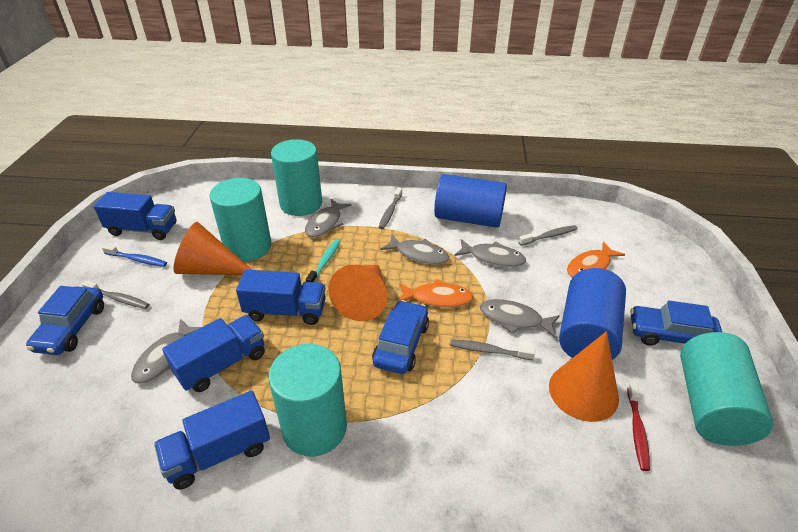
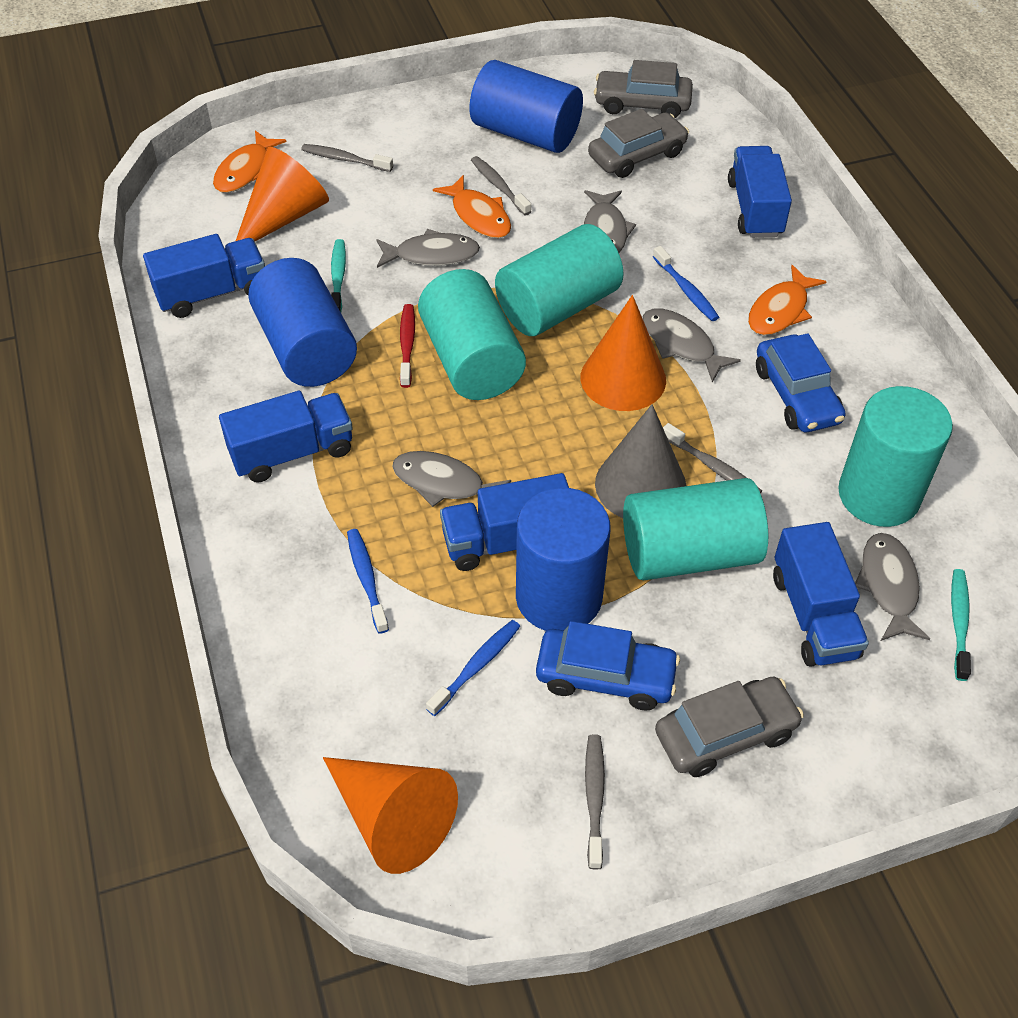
blue car: [26,286,104,355] [372,300,429,374] [630,300,722,345] = 3 -> [536,621,680,711] [756,333,845,432] = 2
blue cylinder: [434,174,507,228] [559,268,626,360] = 2 -> [248,258,357,387] [469,60,583,153] [516,488,610,631] = 3
blue toothbrush: [102,244,167,267] = 1 -> [347,529,389,634] [426,620,520,716] [653,246,719,321] = 3
blue truck: [94,192,177,240] [154,391,270,490] [162,315,265,392] [236,270,326,325] = 4 -> [143,234,265,318] [219,391,353,483] [440,473,569,571] [728,146,792,238] [773,522,869,666] = 5
grey car: none = 0 -> [588,109,689,178] [594,60,693,118] [655,677,804,777] = 3
grey cone: none = 0 -> [595,404,687,518] = 1
orange fish: [398,279,474,307] [567,241,625,278] = 2 -> [213,130,286,193] [433,175,511,238] [748,265,827,335] = 3
turquoise toothbrush: [306,240,340,282] = 1 -> [331,239,346,312] [951,569,971,681] = 2

